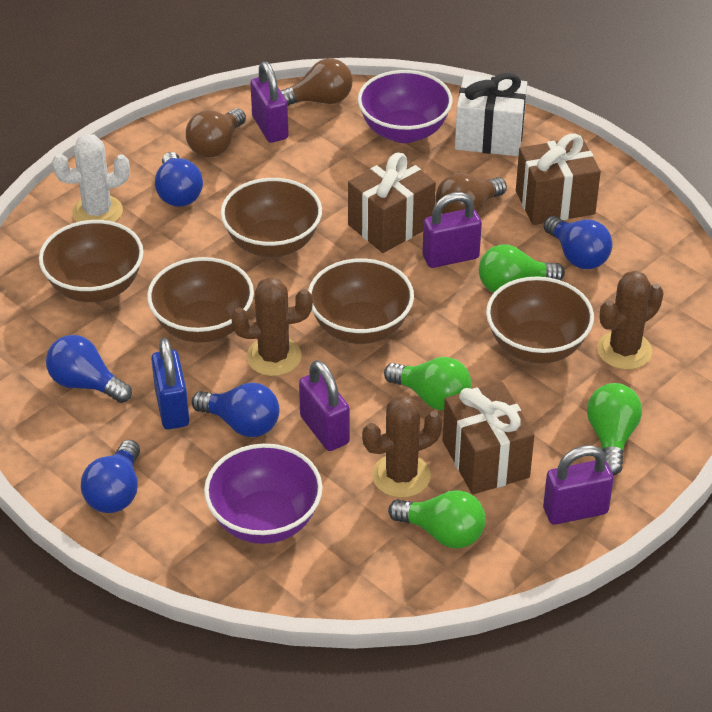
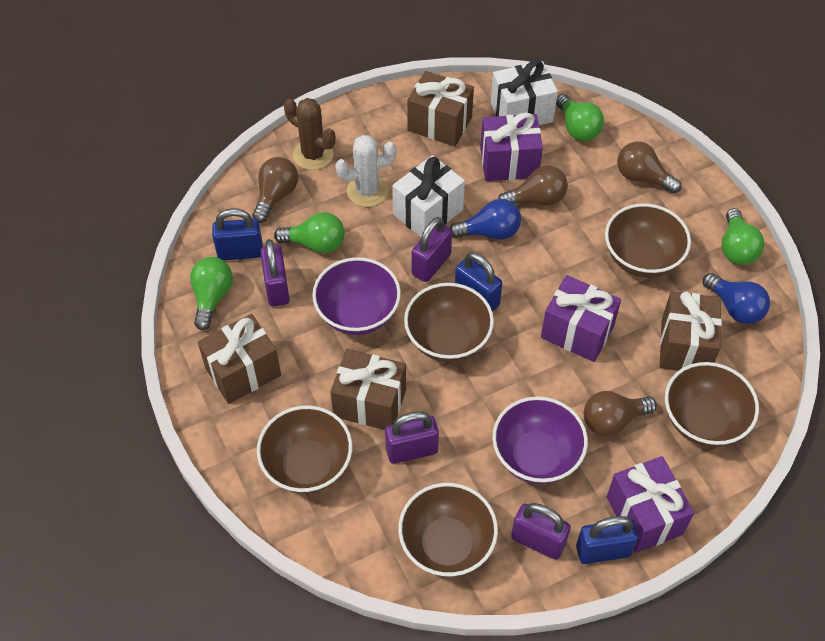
blue light bulb: [46,335,132,403] [81,440,140,513] [155,152,203,207] [192,382,280,437] [544,216,612,269] = 5 -> [450,199,521,240] [703,273,770,324] = 2
blue padlock: [151,338,189,429] = 1 -> [212,208,263,261] [455,252,502,312] [576,516,638,564] = 3
brown cactus: [231,277,313,376] [362,396,443,498] [597,271,664,370] = 3 -> [284,98,335,170] = 1
brown gift: [348,153,436,253] [443,382,534,494] [516,133,601,225] = 3 -> [198,314,281,404] [330,349,406,430] [407,71,474,147] [660,291,722,371] = 4
brown light bulb: [186,108,246,157] [281,58,353,106] [436,173,507,214] = 3 -> [252,157,298,223] [498,166,568,206] [584,391,657,436] [617,142,681,194] = 4
purple gift: none = 0 -> [480,112,543,181] [541,275,621,362] [607,456,694,553] = 3
white gift: [455,73,527,156] = 1 -> [392,155,465,237] [491,60,558,125] = 2

